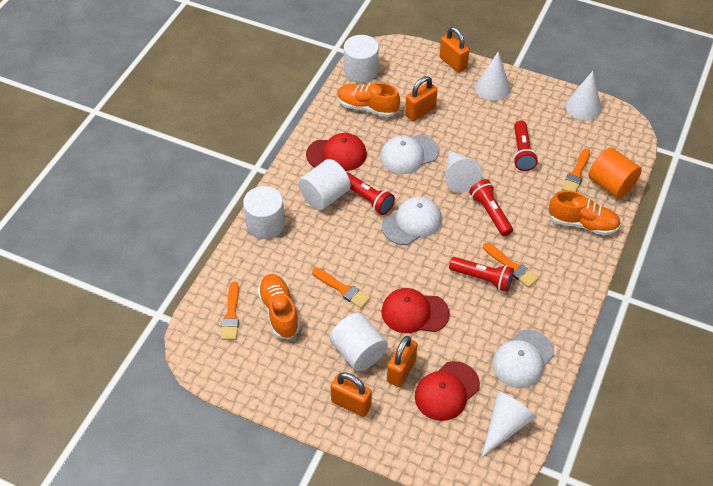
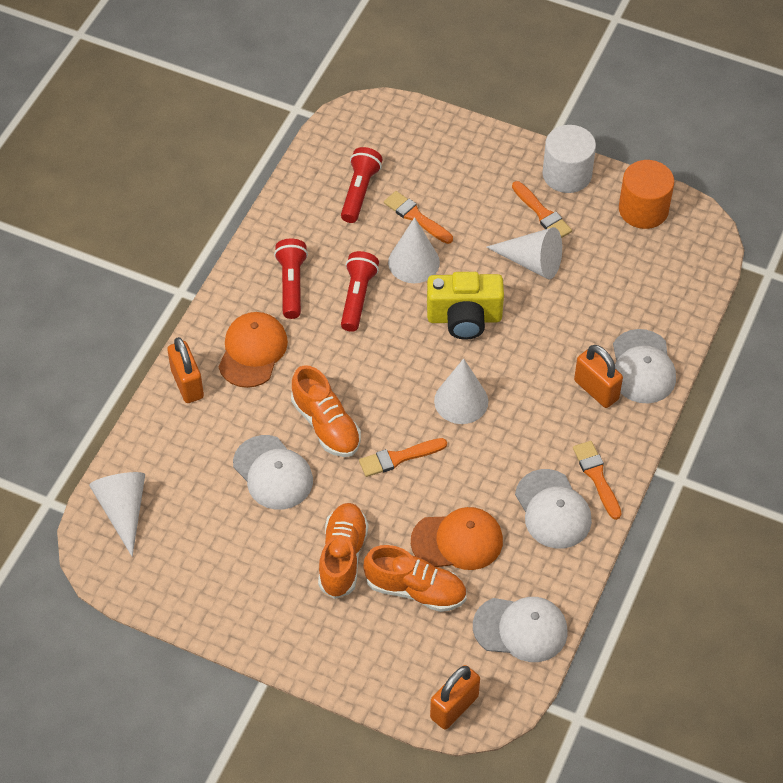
orange cap: none = 0 -> [219,312,288,388] [411,507,503,570] = 2
orange padlock: [331,372,372,417] [387,336,417,387] [405,76,437,121] [440,27,469,73] = 4 -> [167,337,204,403] [430,665,480,730] [574,345,623,408] = 3
red cap: [306,133,367,171] [381,288,450,333] [415,361,480,421] = 3 -> none = 0
red flashlight: [346,172,395,215] [449,257,514,292] [469,179,513,236] [513,121,538,171] = 4 -> [274,239,308,319] [341,147,382,223] [341,251,379,332] = 3
white cap: [380,135,439,174] [382,197,442,245] [492,330,554,388] = 3 -> [233,435,313,510] [473,597,568,662] [515,469,592,549] [613,329,676,403] = 4
white cylinder: [243,186,285,239] [298,159,351,210] [330,313,388,371] [344,35,379,83] = 4 -> [542,125,596,193] = 1
yellow camera: none = 0 -> [427,272,504,340] = 1

